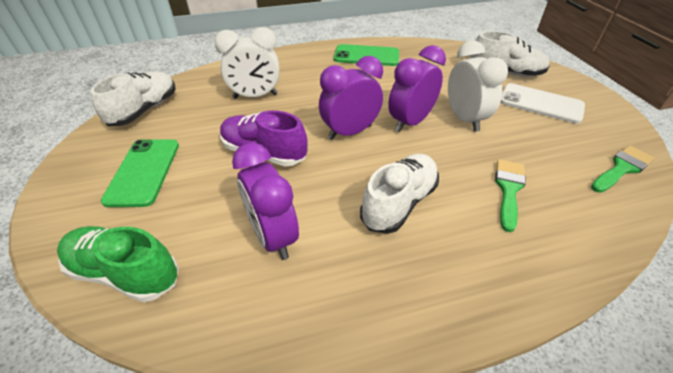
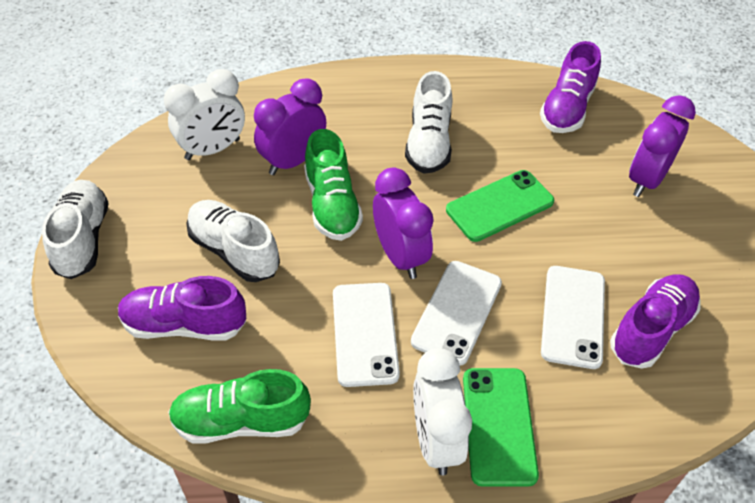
green brush: [495,159,526,232] [591,146,655,193] = 2 -> none = 0
green shoe: [57,226,179,302] = 1 -> [168,369,311,444] [304,129,363,241] = 2
purple shoe: [220,110,308,166] = 1 -> [118,276,246,341] [540,41,601,133] [610,274,700,369] = 3
white phone: [500,83,585,124] = 1 -> [333,283,400,387] [411,261,502,366] [541,266,605,369] = 3

